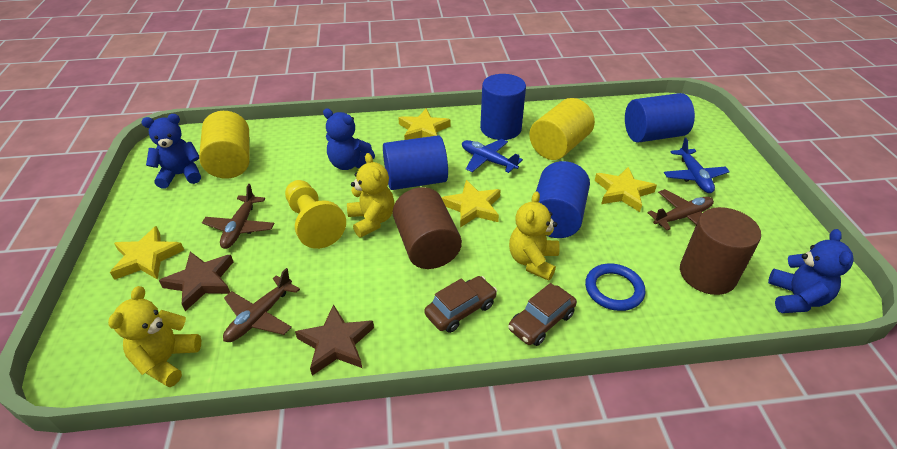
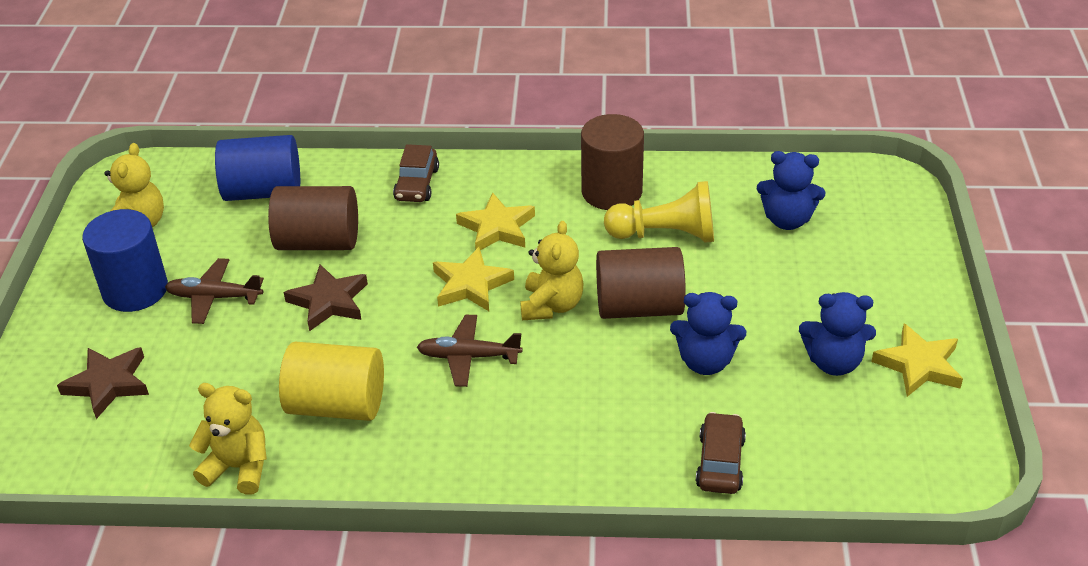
blue cylinder: [383,135,448,190] [480,74,526,140] [536,161,590,238] [625,93,695,143] = 4 -> [82,209,168,312] [215,135,300,201] = 2
blue plane: [462,139,523,173] [664,138,730,193] = 2 -> none = 0
blue ring: [585,264,645,311] = 1 -> none = 0
brown cylinder: [393,187,462,269] [680,207,761,295] = 2 -> [268,186,358,250] [581,114,644,210] [596,247,686,319] = 3
brown plane: [202,184,275,249] [223,268,300,342] [647,189,714,230] = 3 -> [165,258,264,324] [417,315,522,387] = 2
yellow cylinder: [199,111,250,179] [529,98,595,160] = 2 -> [279,342,384,421] = 1
yellow star: [110,226,184,280] [398,109,450,140] [441,180,501,228] [595,167,657,212] = 4 -> [433,247,514,311] [456,193,535,250] [871,323,963,397] = 3

